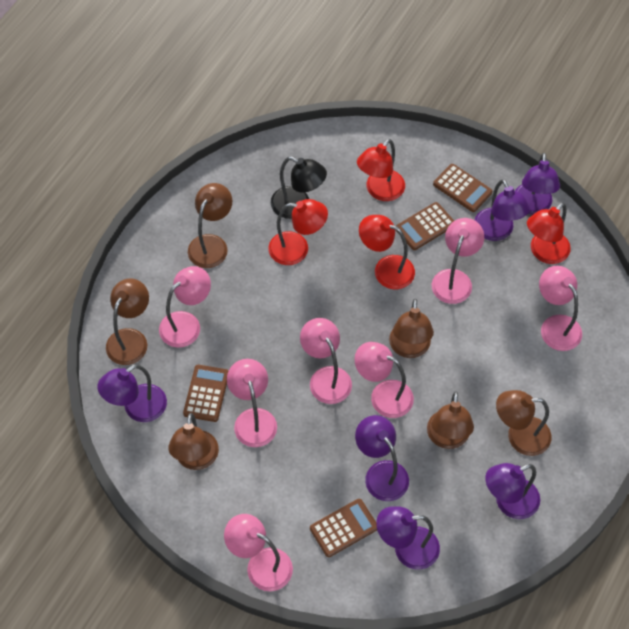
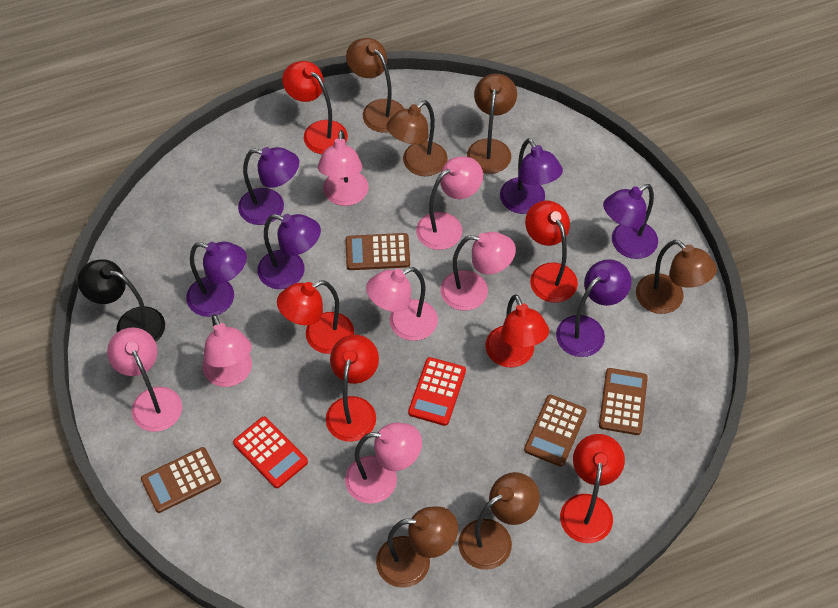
red calculator: none = 0 -> [233,417,308,488] [408,357,466,426] = 2
red lamp: [268,199,328,265] [357,139,405,201] [359,215,415,289] [527,203,571,264] = 4 -> [277,280,354,354] [282,61,348,154] [326,335,379,442] [485,294,549,368] [525,201,578,303] [560,434,625,543] = 6

